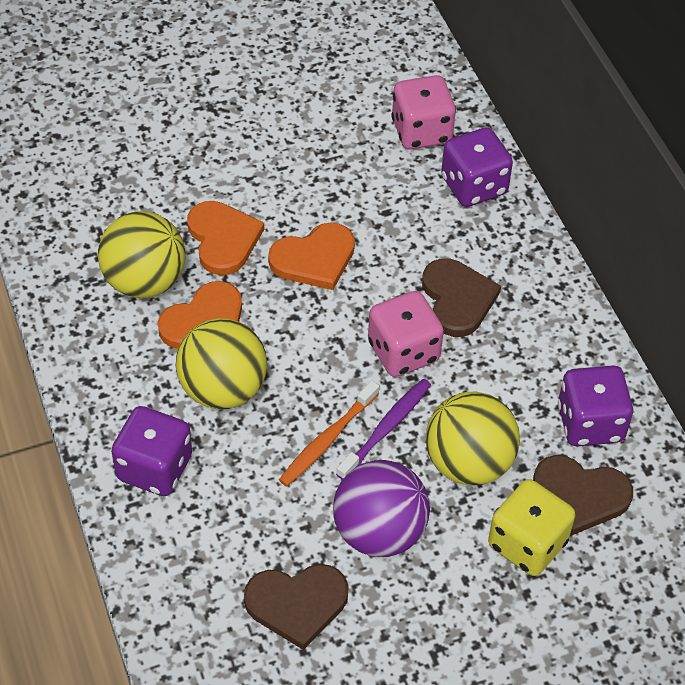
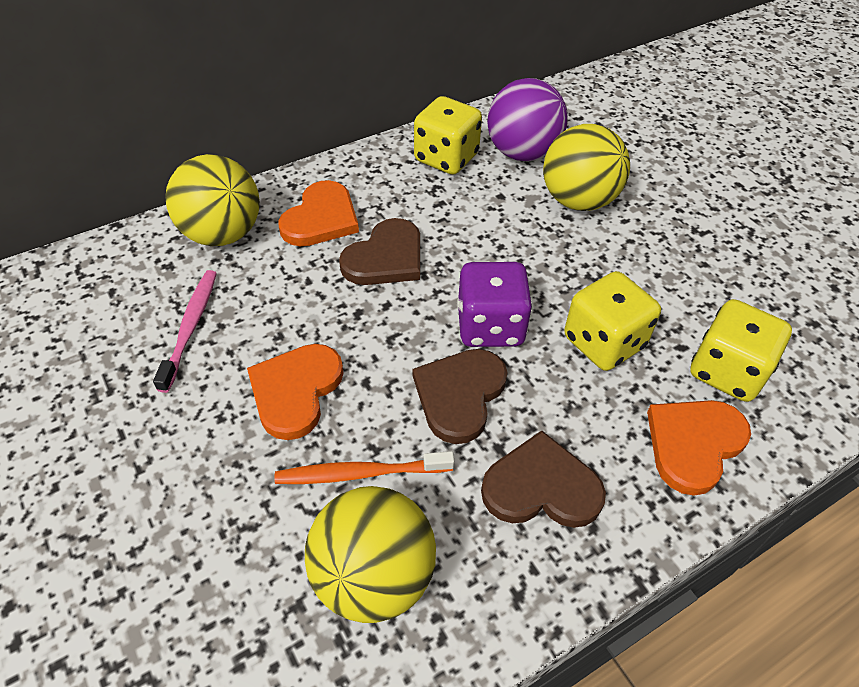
pink dice: [368,291,444,377] [391,75,456,150] = 2 -> none = 0
pink toothbrush: none = 0 -> [153,270,217,393] = 1
purple dice: [111,406,192,496] [441,127,513,207] [558,365,634,446] = 3 -> [457,262,533,347] = 1
purple toothbrush: [336,379,431,479] = 1 -> none = 0
yellow dice: [488,479,575,576] = 1 -> [414,96,482,175] [564,271,661,371] [690,299,792,402] = 3

